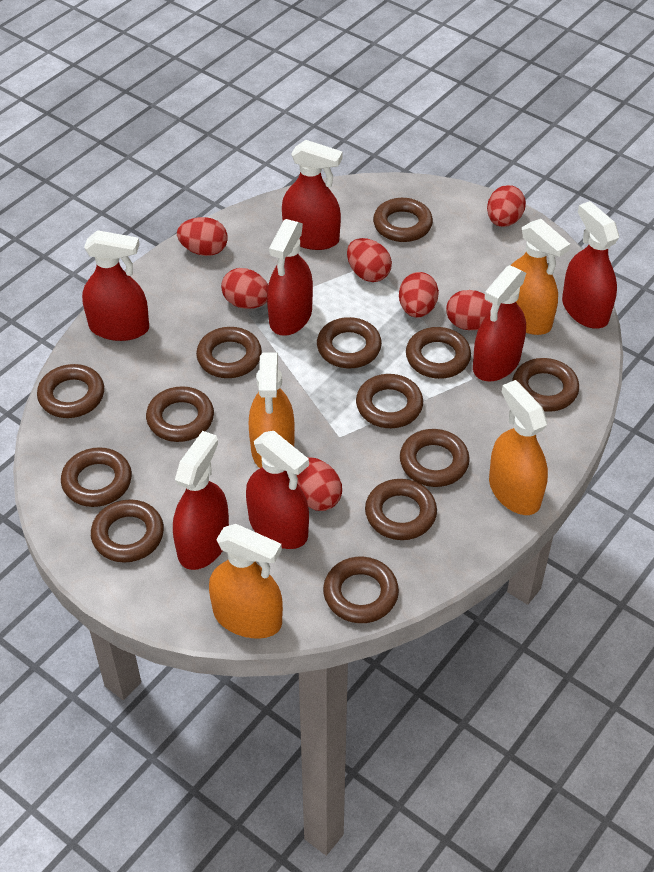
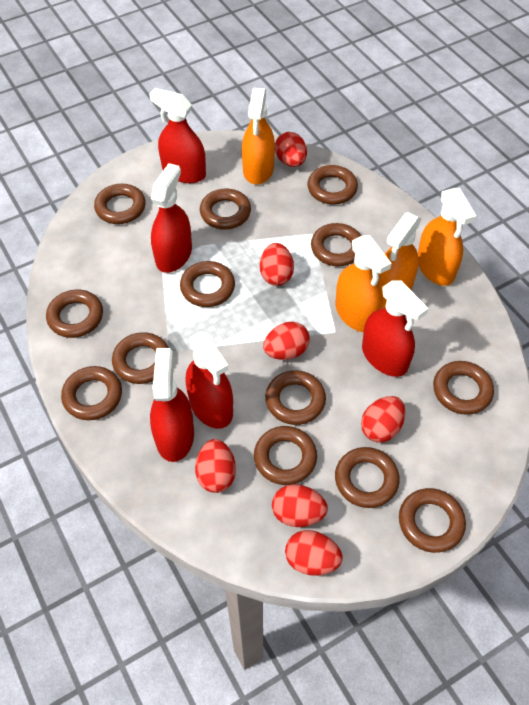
red spray bottle: [82,230,149,341] [173,431,229,570] [246,431,309,549] [267,219,313,336] [282,140,343,250] [473,265,526,382] [562,201,619,328] = 7 -> [149,88,206,183] [150,348,194,462] [151,163,192,273] [186,331,233,429] [362,281,429,377] = 5

